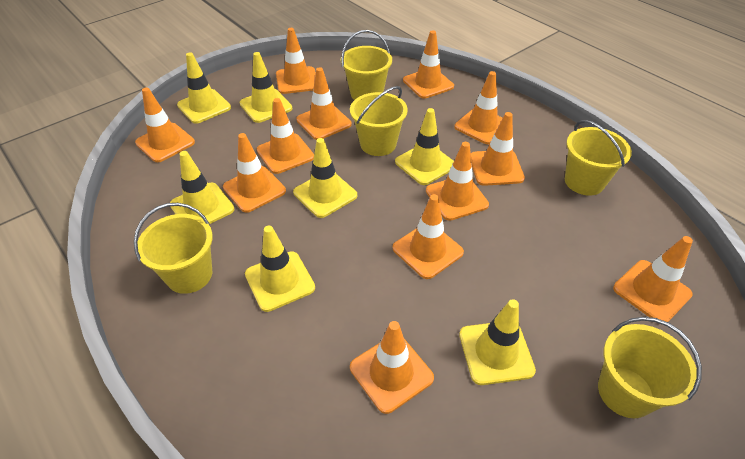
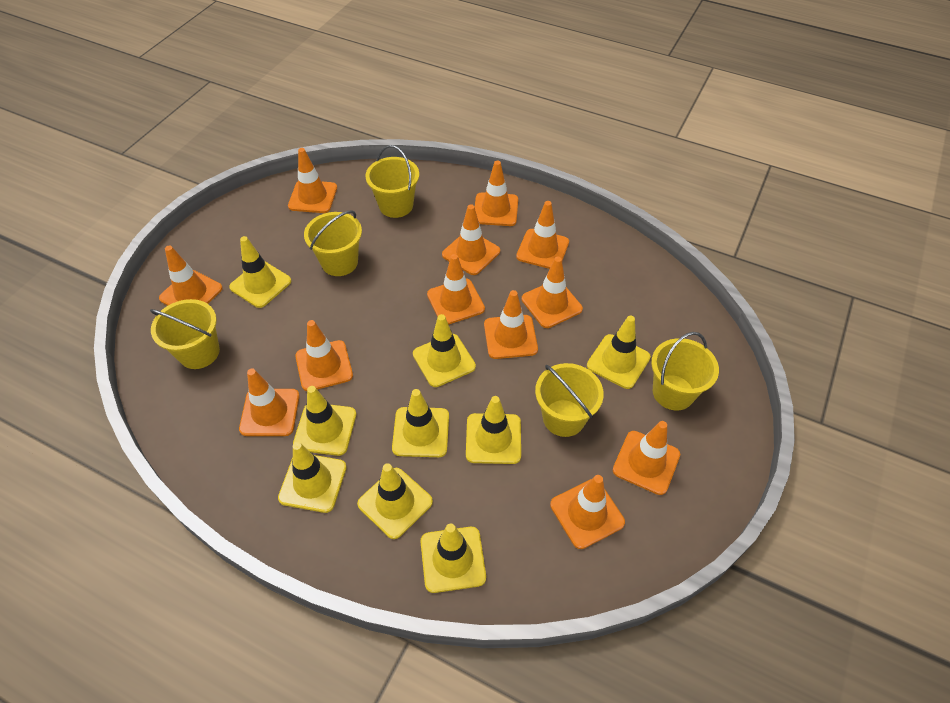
yellow traffic cone: [170,151,234,224] [177,52,231,124] [240,52,292,123] [245,226,315,312] [293,138,357,218] [395,108,454,185] [459,299,536,385] = 7 -> [229,236,291,308] [278,442,347,513] [293,386,356,456] [357,463,433,539] [392,389,449,457] [413,314,476,387] [420,523,486,593] [466,396,521,464] [587,316,651,389] = 9

